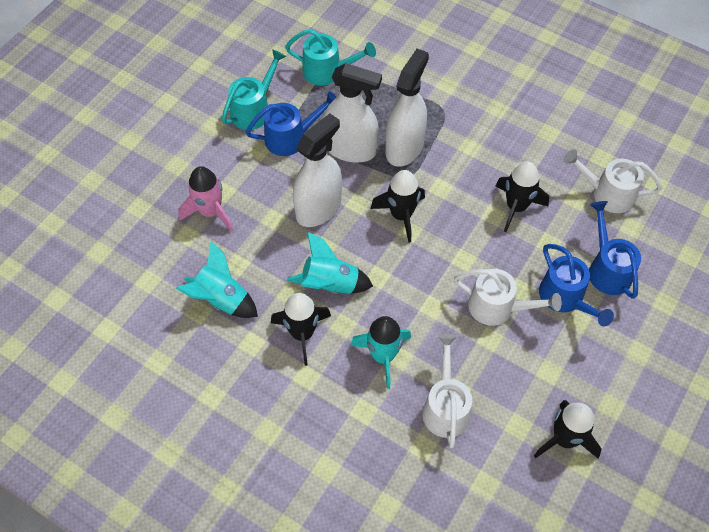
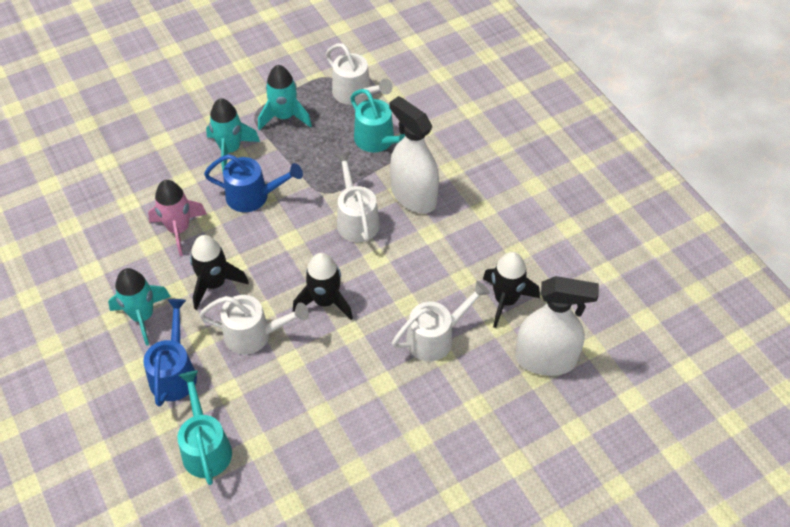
black rocket: [271,293,331,366] [370,170,425,243] [496,161,549,232] [534,400,602,459] = 4 -> [190,235,249,310] [293,253,353,320] [483,252,540,328] = 3
blue watering can: [246,91,337,156] [539,244,614,327] [589,201,641,299] = 3 -> [143,299,197,407] [204,154,303,212] = 2
white spray bottle: [293,113,342,227] [324,63,382,163] [386,49,429,167] = 3 -> [389,96,439,213] [515,276,599,376] = 2
white watering can: [423,334,472,449] [454,269,562,326] [563,149,662,213] = 3 -> [199,295,309,354] [326,43,393,105] [335,152,380,242] [392,281,490,361] = 4

